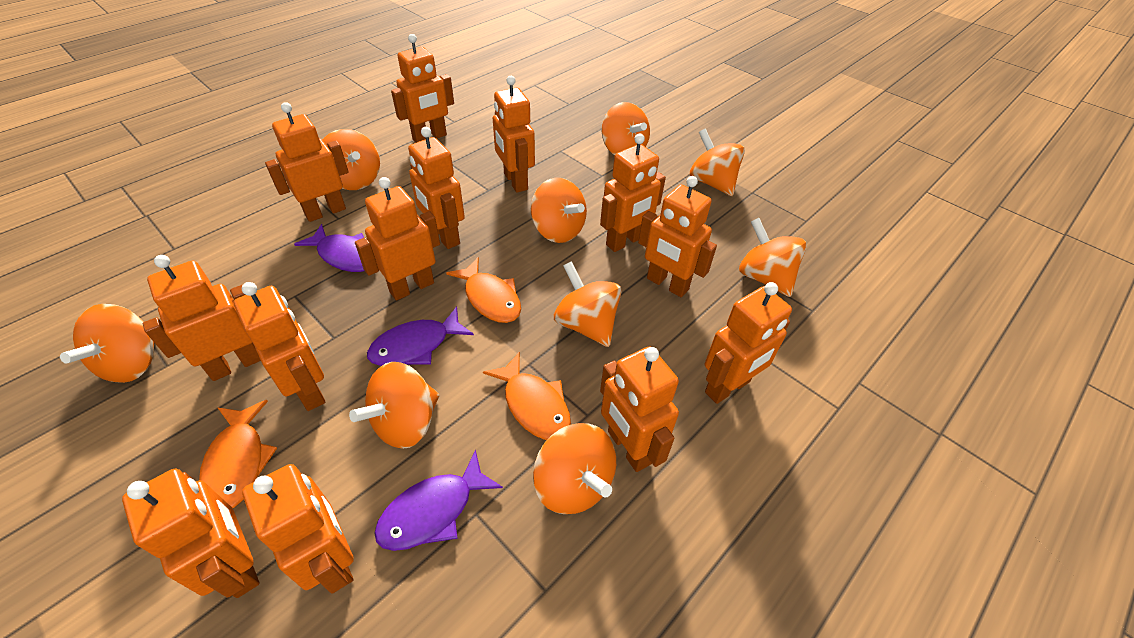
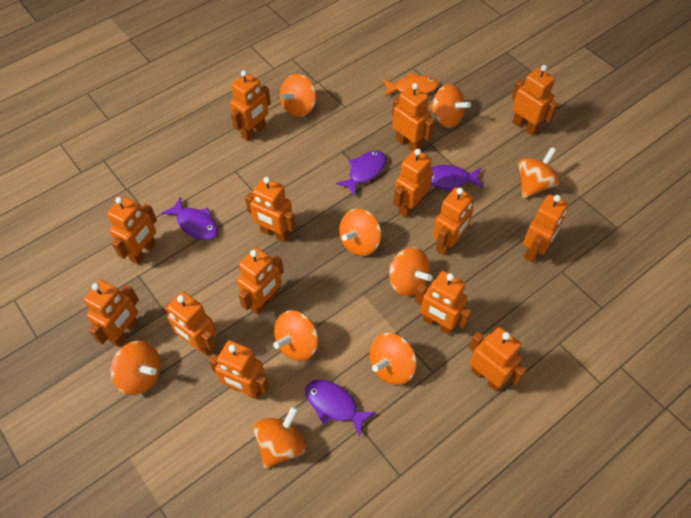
orange fish: [199,400,277,508] [446,257,521,323] [483,352,571,440] = 3 -> [383,73,439,97] = 1
orange robot: [122,469,260,598] [143,255,261,381] [234,282,325,411] [242,464,354,594] [265,102,349,222] [355,177,440,301] [391,34,454,143] [408,127,465,249] [493,76,535,193] [600,133,666,252] [600,346,679,472] [638,176,717,297] [705,282,792,404] = 13 -> [83,280,139,347] [107,196,157,265] [164,292,217,356] [209,340,269,400] [230,70,271,141] [237,247,284,315] [245,177,296,242] [392,83,434,151] [393,149,433,218] [415,271,472,335] [433,187,474,256] [469,327,527,392] [512,65,558,136] [523,194,568,263] = 14
purple fish: [294,224,365,272] [367,306,474,366] [374,450,503,551] = 3 -> [162,198,218,240] [305,380,376,437] [336,151,386,196] [430,165,483,193] = 4

